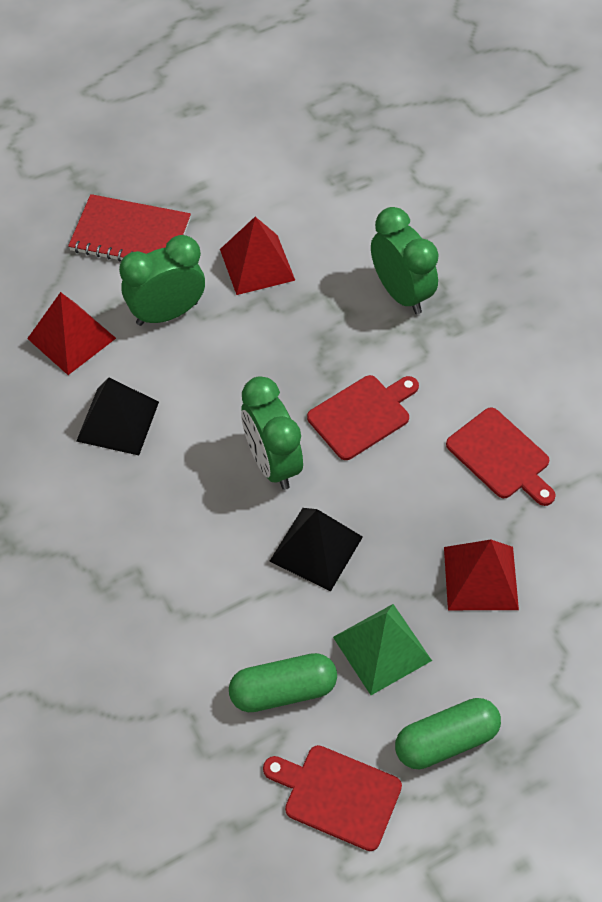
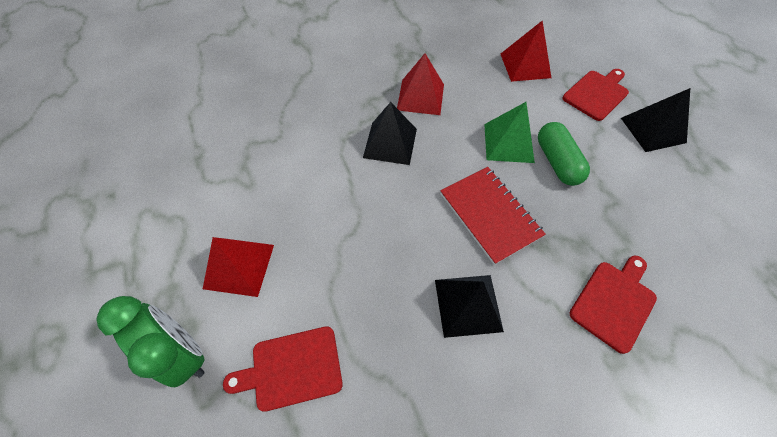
black pyramid: [76,377,159,455] [270,508,363,592] = 2 -> [363,102,417,165] [435,275,504,338] [621,88,690,152] = 3
green capsule: [229,653,337,712] [395,698,501,769] = 2 -> [538,122,590,186] = 1
green clock: [119,235,205,326] [241,376,303,490] [371,207,439,314] = 3 -> [96,296,205,387] = 1

